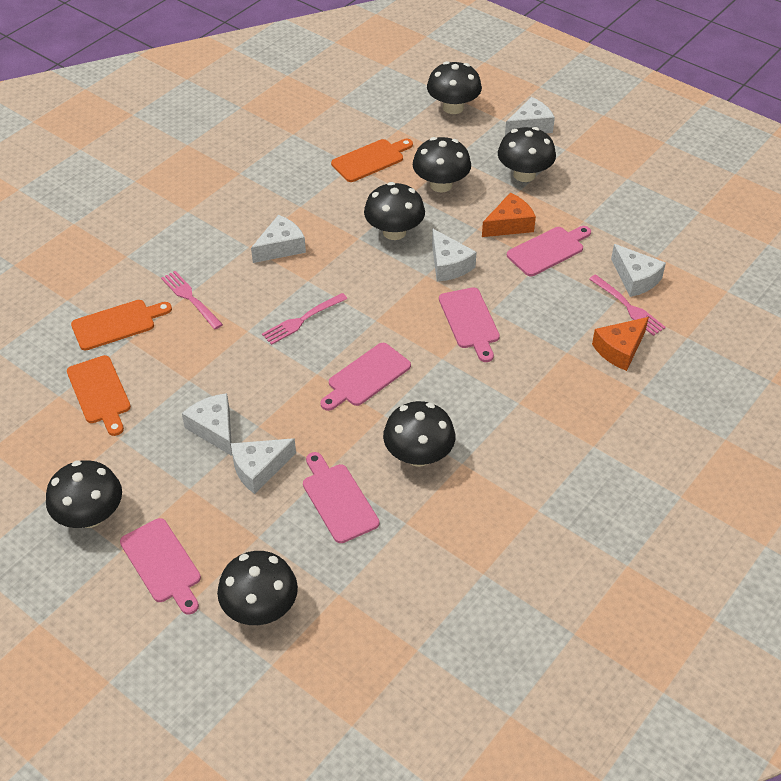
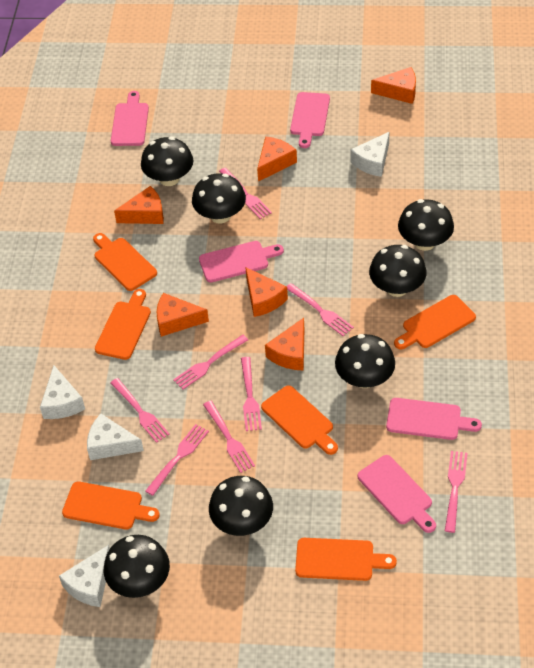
orange cheese: [482,193,536,237] [592,317,649,371] = 2 -> [114,186,164,224] [157,293,209,337] [245,267,288,317] [257,136,297,181] [265,318,304,371] [371,67,416,104] = 6
orange cutting board: [67,355,131,436] [71,300,172,351] [331,139,413,182] = 3 -> [62,481,160,530] [93,233,157,291] [95,289,151,360] [261,385,338,455] [295,538,397,581] [394,295,476,349] = 6
pink fork: [161,271,223,329] [262,293,347,345] [589,274,666,336] = 3 -> [110,378,170,443] [145,424,209,496] [173,335,248,389] [203,401,255,473] [219,168,272,219] [241,357,262,431] [287,283,354,336] [445,451,468,533] = 8
white cheese: [182,393,232,456] [231,438,296,494] [251,215,306,263] [432,229,477,282] [505,97,555,135] [611,244,666,297] = 6 -> [40,365,85,419] [59,545,110,607] [87,414,144,460] [350,132,389,177] = 4

